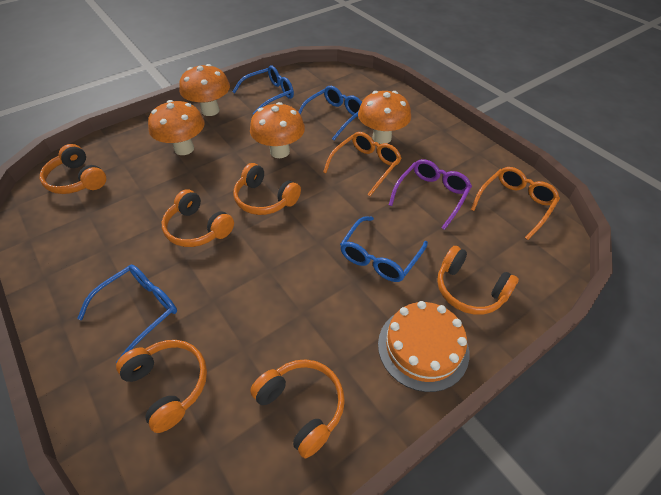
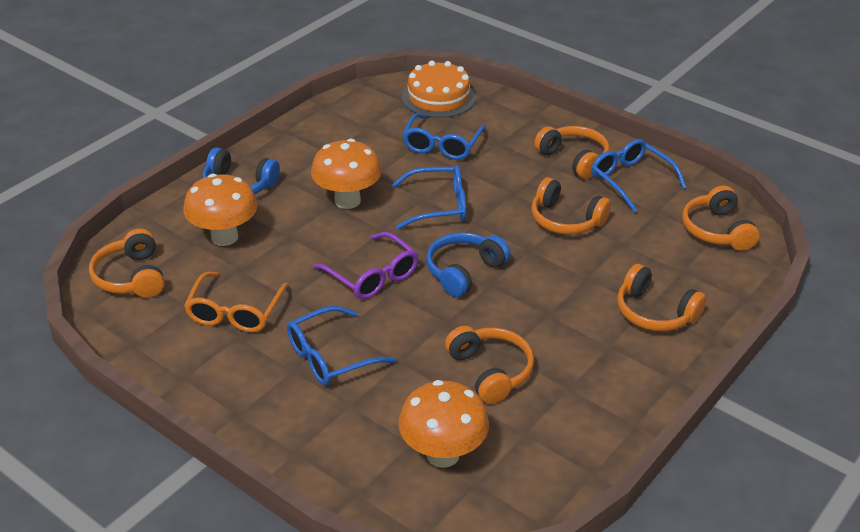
blue headphones: none = 0 -> [202,147,280,195] [426,232,510,297] = 2
orange glasses: [323,132,401,196] [470,167,560,240] = 2 -> [184,272,289,332] = 1
orange mushroom: [148,100,205,155] [179,64,230,116] [250,102,305,158] [358,91,411,144] = 4 -> [183,174,258,246] [311,138,382,209] [398,380,489,468] = 3

